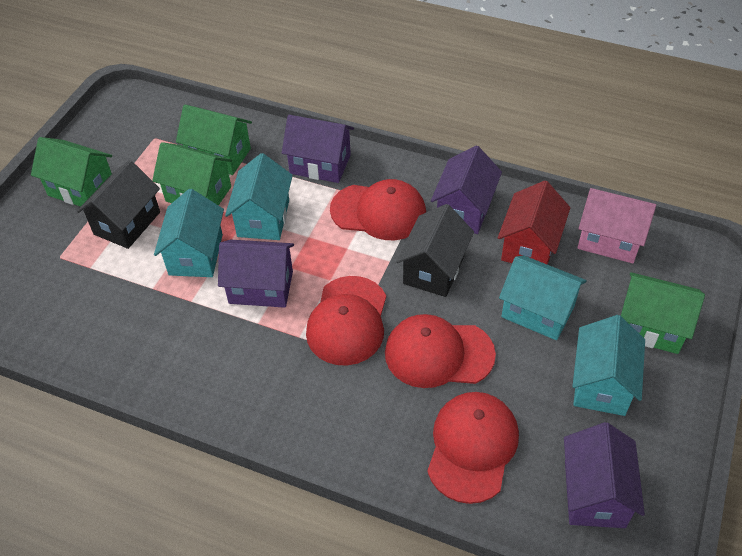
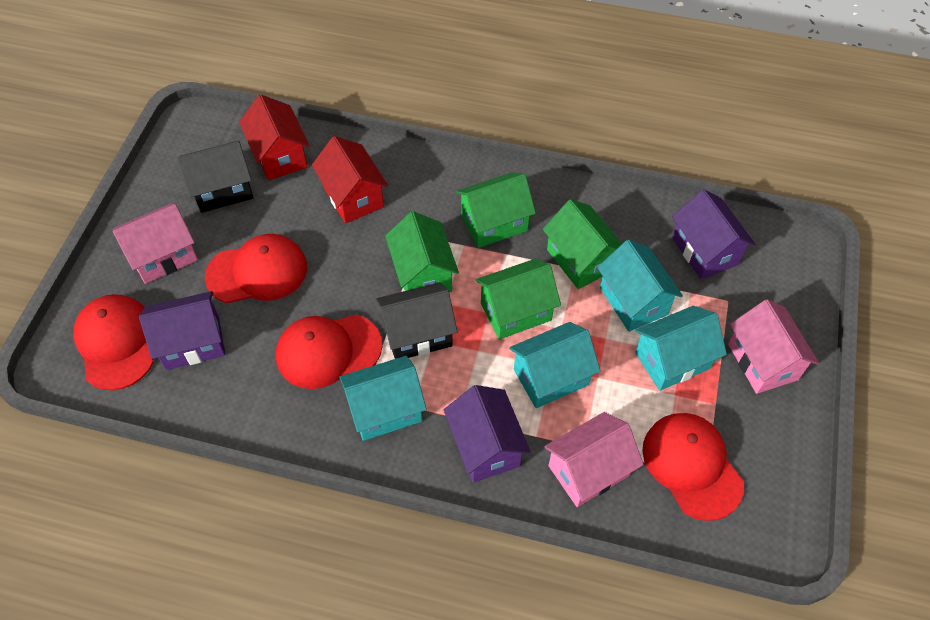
pink house: [577,188,656,263] = 1 -> [113,203,198,284] [544,412,644,507] [728,299,819,394] = 3
purple house: [218,240,294,308] [282,115,354,183] [431,145,502,234] [564,422,645,528] = 4 -> [139,291,225,370] [444,385,531,483] [672,189,756,279] = 3
red house: [498,180,570,265] = 1 -> [239,95,309,181] [312,136,388,224] = 2

